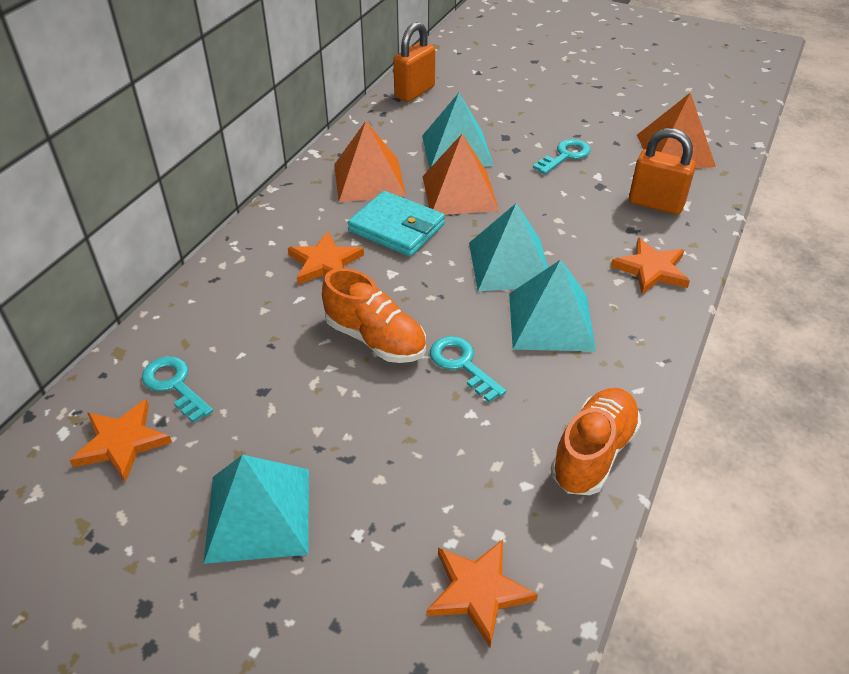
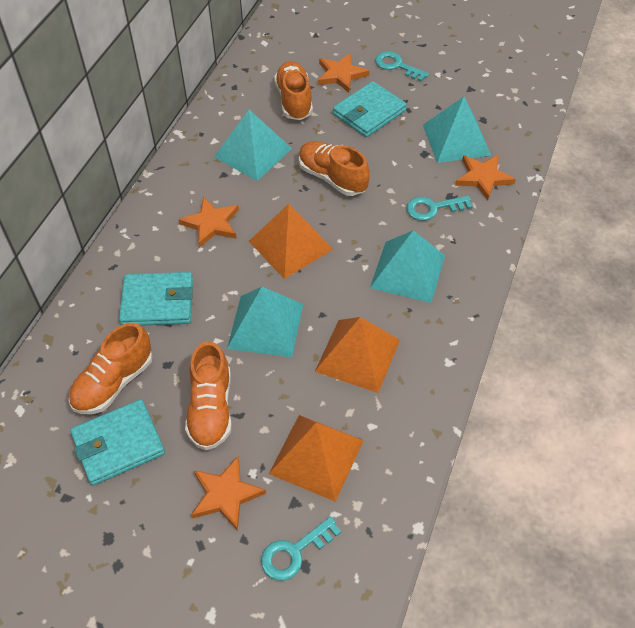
orange padlock: [393,22,435,102] [629,128,696,215] = 2 -> none = 0
orange shoe: [322,268,426,363] [551,388,641,495] = 2 -> [69,323,152,414] [185,341,232,450] [274,61,313,120] [299,141,370,196] = 4
turquoise wallet: [348,191,445,257] = 1 -> [70,399,165,486] [119,272,193,326] [333,81,407,137] = 3

